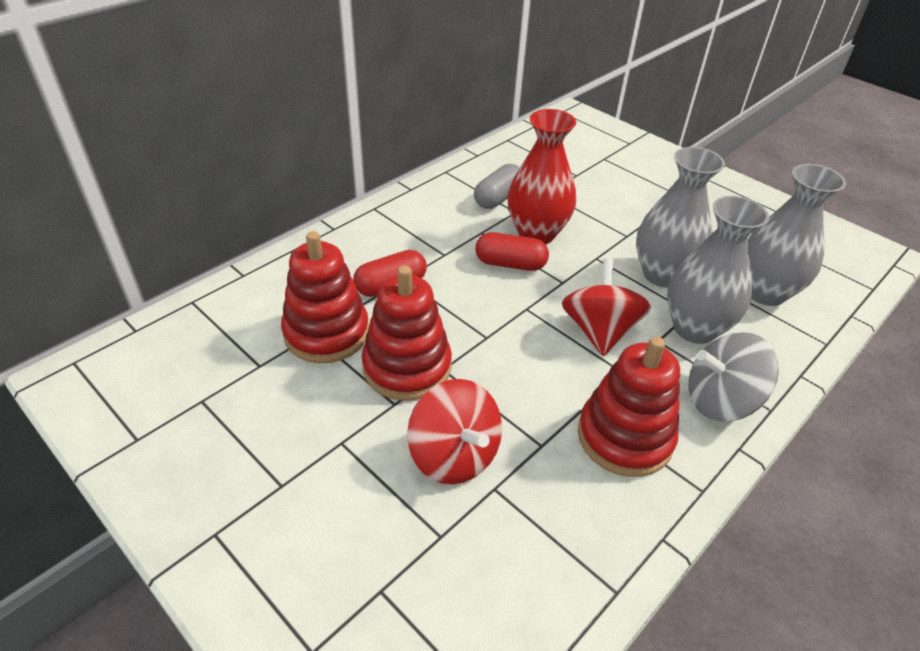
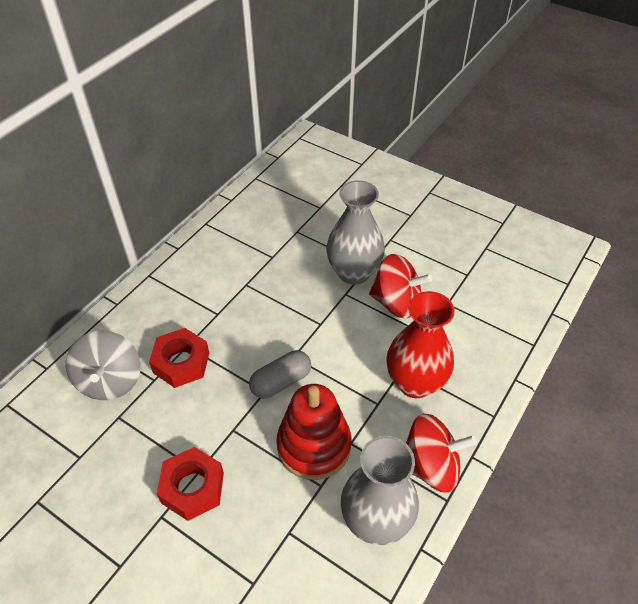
grey vase: [636,147,725,288] [667,196,769,344] [748,164,846,306] = 3 -> [326,180,385,285] [341,436,419,545] = 2
red capsule: [353,250,427,297] [475,232,549,271] = 2 -> none = 0
red nut: none = 0 -> [149,328,209,388] [157,447,224,521] = 2
red stacking toy: [281,231,369,363] [362,266,452,401] [578,337,680,477] = 3 -> [276,384,352,480] = 1

